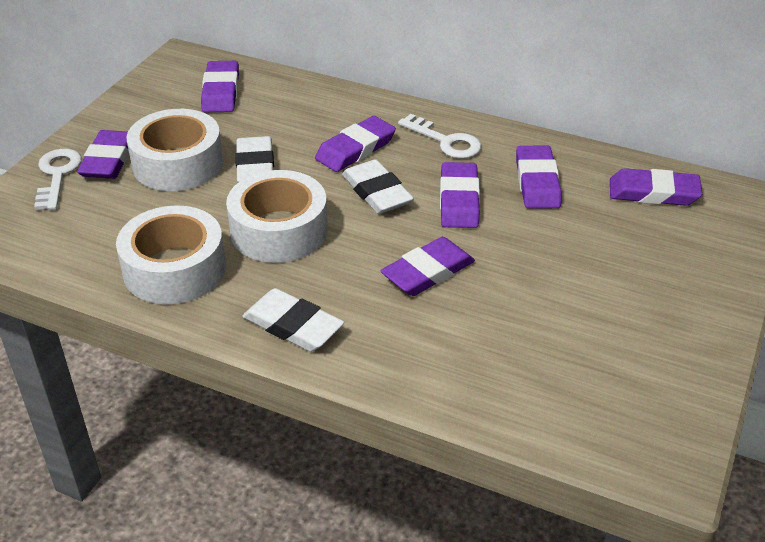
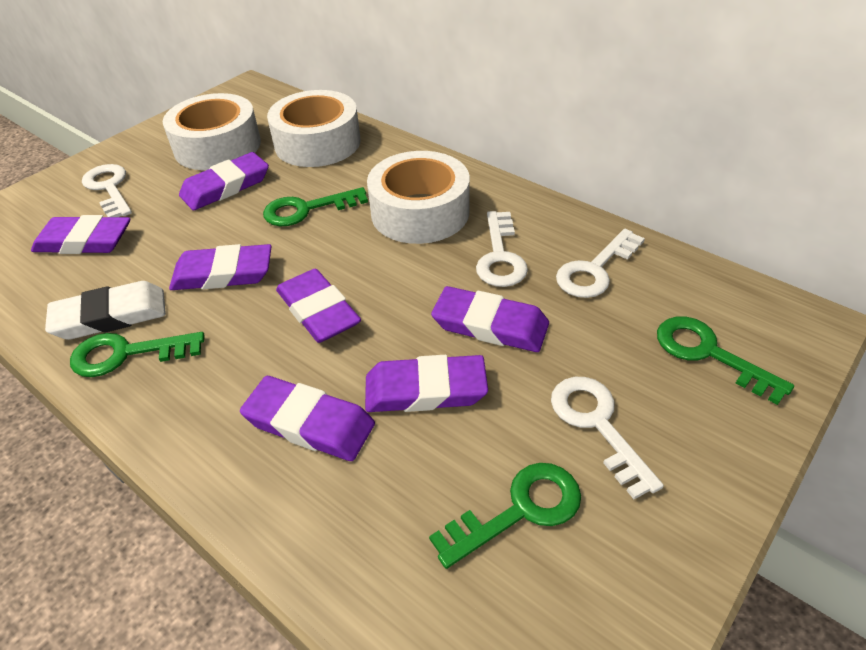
green key: none = 0 -> [70,332,205,377] [263,187,368,226] [429,463,581,569] [657,316,794,405] = 4
white eraser: [235,136,274,183] [242,288,344,352] [342,159,414,214] = 3 -> [45,281,166,340] = 1
white key: [34,149,82,210] [398,114,481,159] = 2 -> [82,164,132,217] [476,211,528,287] [551,377,664,499] [556,228,645,298] = 4

